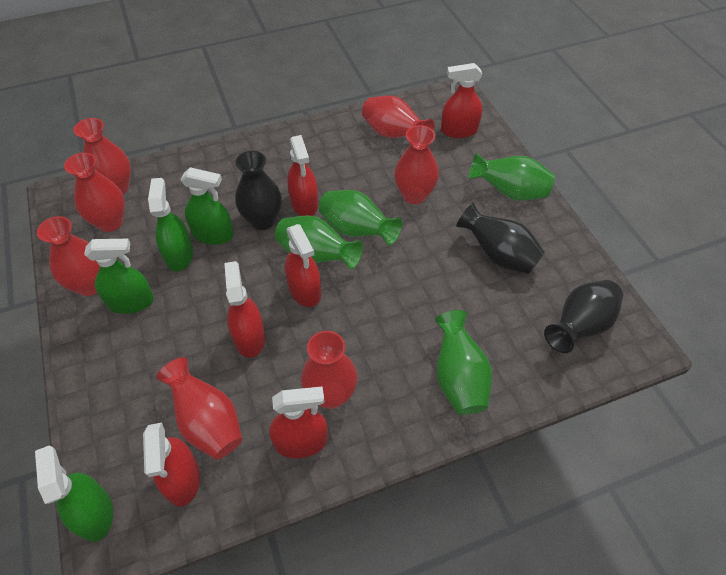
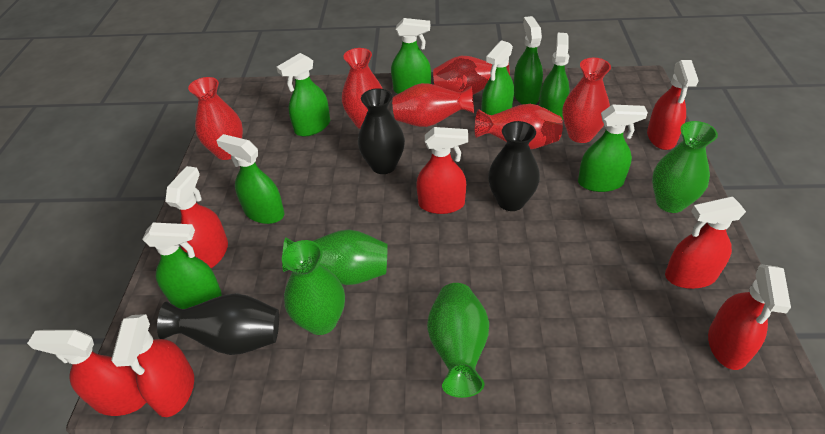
green spray bottle: [35,446,113,542] [84,239,154,314] [148,178,193,271] [180,167,234,245] = 4 -> [142,223,222,309] [216,134,285,224] [277,53,330,137] [391,18,431,94] [481,40,514,115] [514,16,543,104] [539,33,570,121] [578,105,648,192] = 8
red spray bottle: [143,423,200,506] [224,261,265,358] [269,386,328,458] [285,224,321,307] [287,135,318,216] [441,63,482,138] = 6 -> [27,330,146,416] [111,314,194,417] [165,166,228,268] [416,127,468,214] [647,60,699,150] [665,197,746,289] [708,264,791,370] = 7
red vase: [37,216,100,296] [64,153,125,232] [74,118,131,194] [156,357,243,460] [301,331,357,409] [362,95,435,138] [394,125,439,204] = 7 -> [188,77,243,160] [342,48,383,129] [392,83,474,127] [433,56,510,95] [475,104,563,149] [562,58,611,143] = 6

